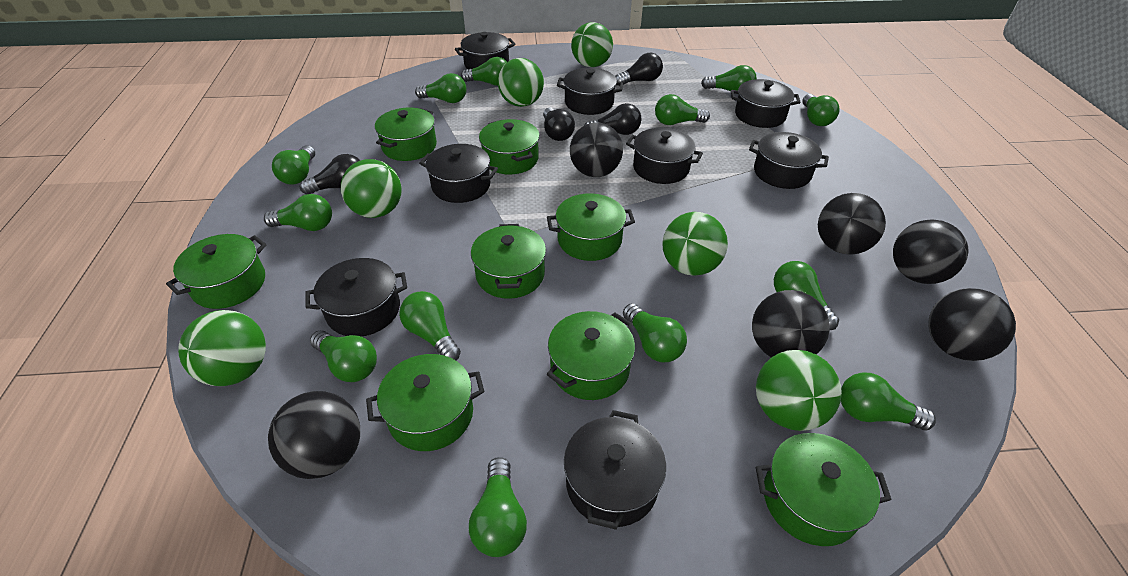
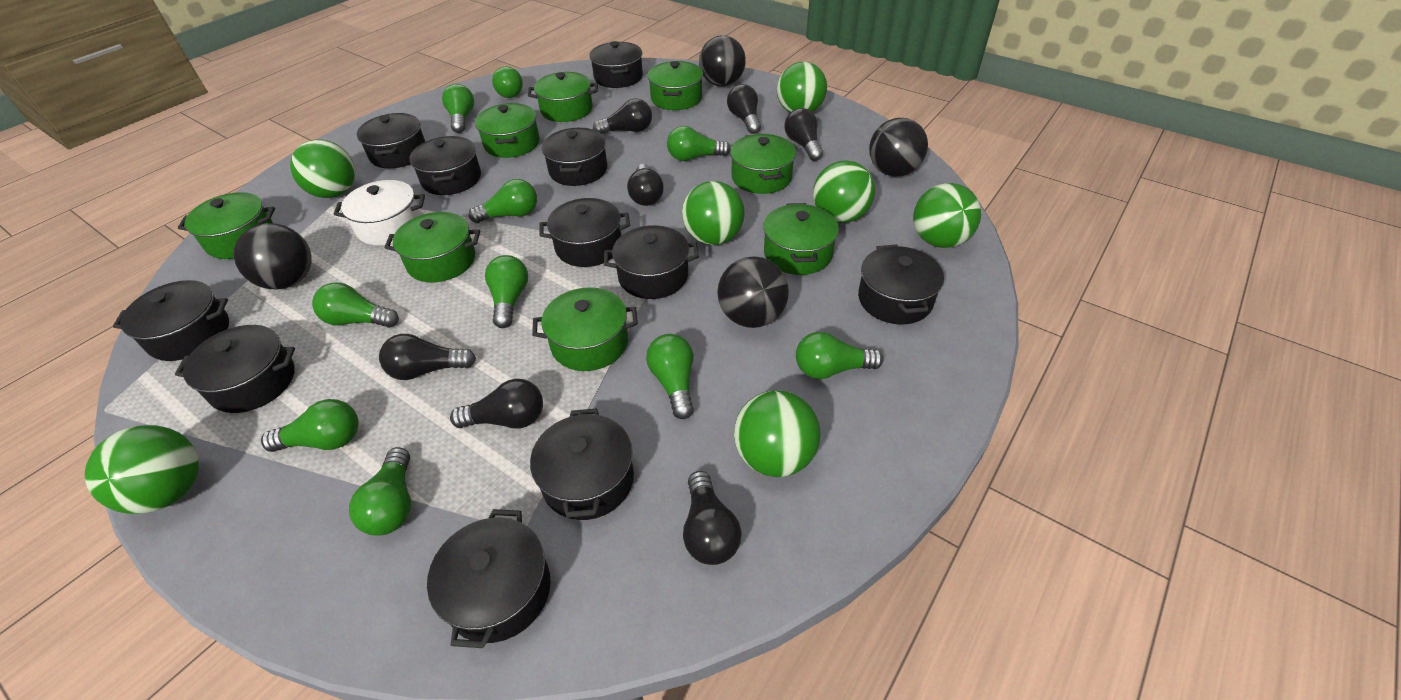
black ball: [268,391,360,479] [570,122,623,177] [752,290,830,357] [818,193,886,255] [893,219,968,284] [928,288,1016,361] = 6 -> [234,223,311,289] [699,35,746,86] [717,256,789,328] [869,118,928,176] = 4
black light bulb: [300,154,360,194] [543,108,575,141] [584,103,641,135] [615,53,663,86] = 4 -> [379,334,476,380] [450,378,543,428] [593,99,652,134] [627,164,664,206] [683,471,742,565] [727,84,761,134] [785,108,823,161] = 7
black pot: [305,258,407,337] [419,144,498,203] [455,32,515,70] [557,68,623,115] [564,410,666,530] [626,128,703,184] [731,79,801,128] [749,132,829,189] = 8 -> [113,280,229,361] [175,325,295,413] [357,113,425,169] [410,136,481,195] [427,509,551,648] [530,408,634,520] [540,198,630,267] [542,128,607,186] [589,41,643,88] [604,225,699,299] [858,244,944,324] = 11
green ball: [178,310,266,386] [341,159,402,218] [498,58,544,107] [571,22,613,67] [662,212,728,276] [756,350,842,431] = 6 -> [85,425,199,514] [290,139,355,198] [682,181,745,245] [734,390,821,477] [777,62,827,113] [813,160,875,223] [913,183,981,248] = 7
green light bulb: [264,194,332,231] [272,145,315,185] [310,330,377,382] [399,291,461,360] [415,73,466,103] [461,57,507,86] [469,457,527,557] [623,303,687,362] [655,94,710,125] [701,65,757,91] [774,261,839,330] [803,94,840,126] [841,372,936,430] = 13 -> [261,399,358,452] [312,282,399,328] [349,447,411,536] [442,84,474,133] [468,179,537,223] [485,255,528,328] [492,66,523,98] [646,334,694,419] [667,126,731,161] [796,332,883,379] = 10
white pot: none = 0 -> [334,180,425,245] = 1

